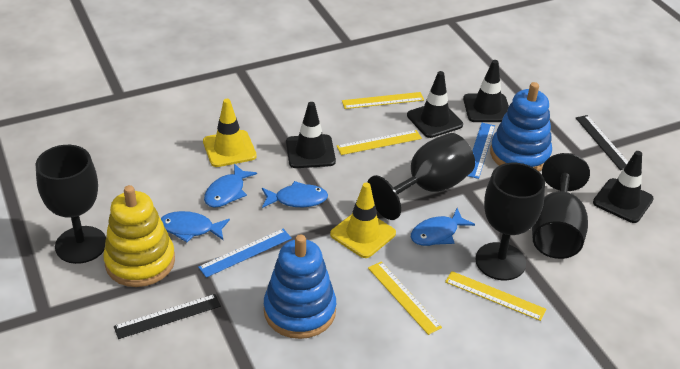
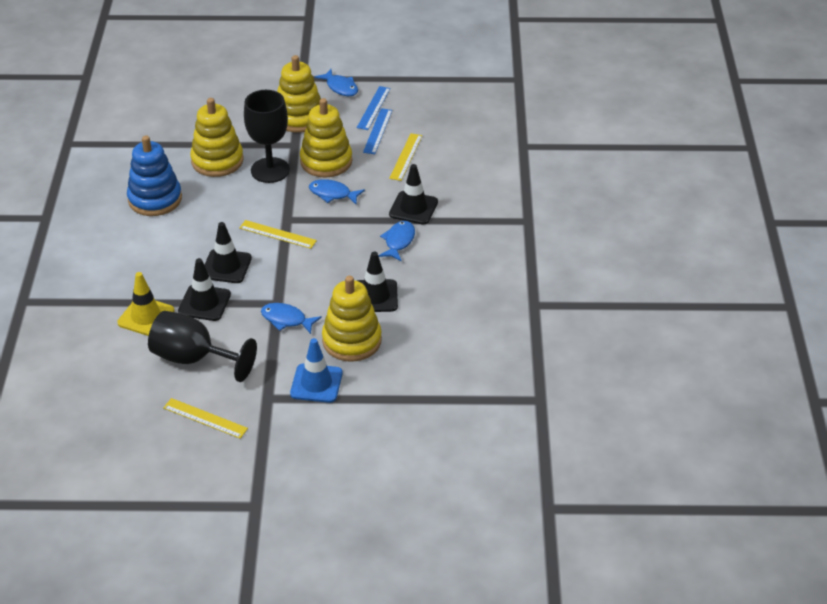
black goblet: [36,145,106,264] [367,133,475,220] [475,163,545,280] [532,153,590,259] = 4 -> [148,311,257,382] [244,90,290,183] = 2
black ruler: [114,294,221,339] [576,115,628,170] = 2 -> none = 0
blue stacking toy: [264,234,336,339] [490,82,552,171] = 2 -> [127,136,182,216] = 1
blue traffic cone: none = 0 -> [290,338,343,403] = 1
yellow ruler: [336,130,422,155] [342,92,424,109] [368,262,442,335] [445,271,546,321] = 4 -> [163,398,248,439] [240,220,317,249] [389,133,422,181] = 3
yellow stacking toy: [103,185,175,287] = 1 -> [190,98,243,177] [277,55,321,133] [300,98,352,178] [322,276,382,362] = 4
yellow traffic cone: [203,99,257,167] [330,182,396,258] = 2 -> [117,272,174,336] = 1

